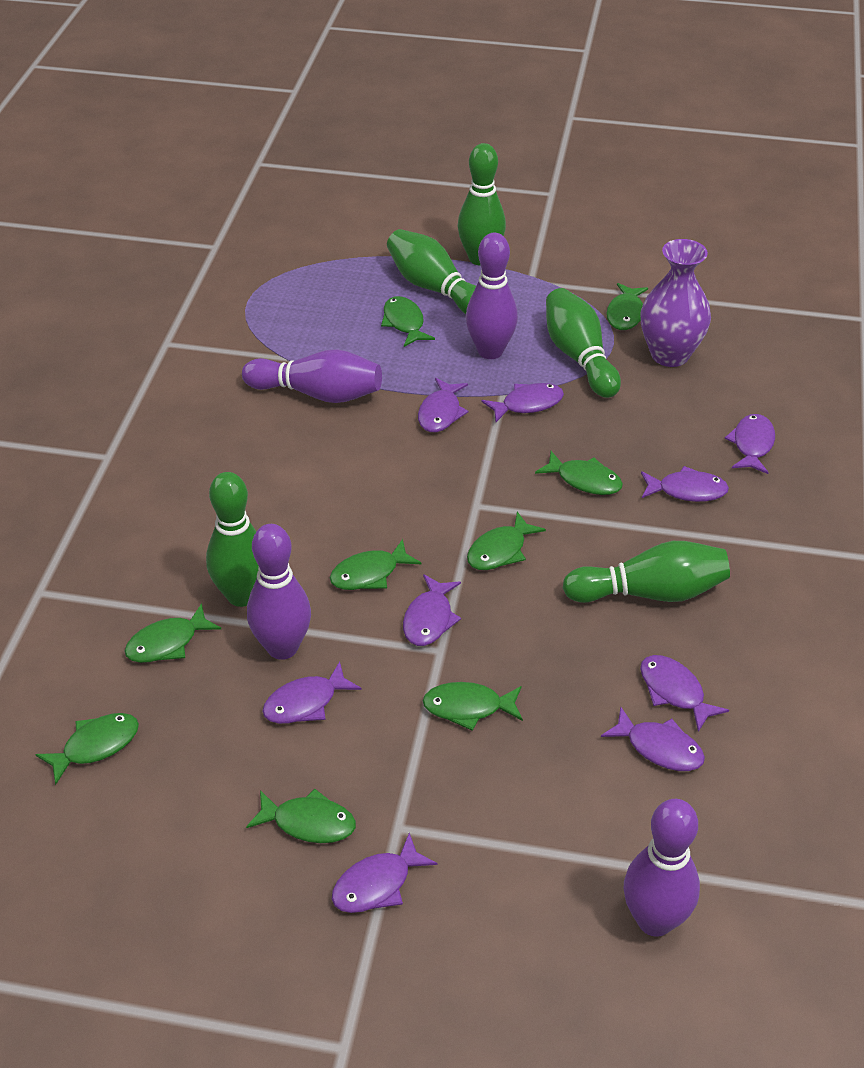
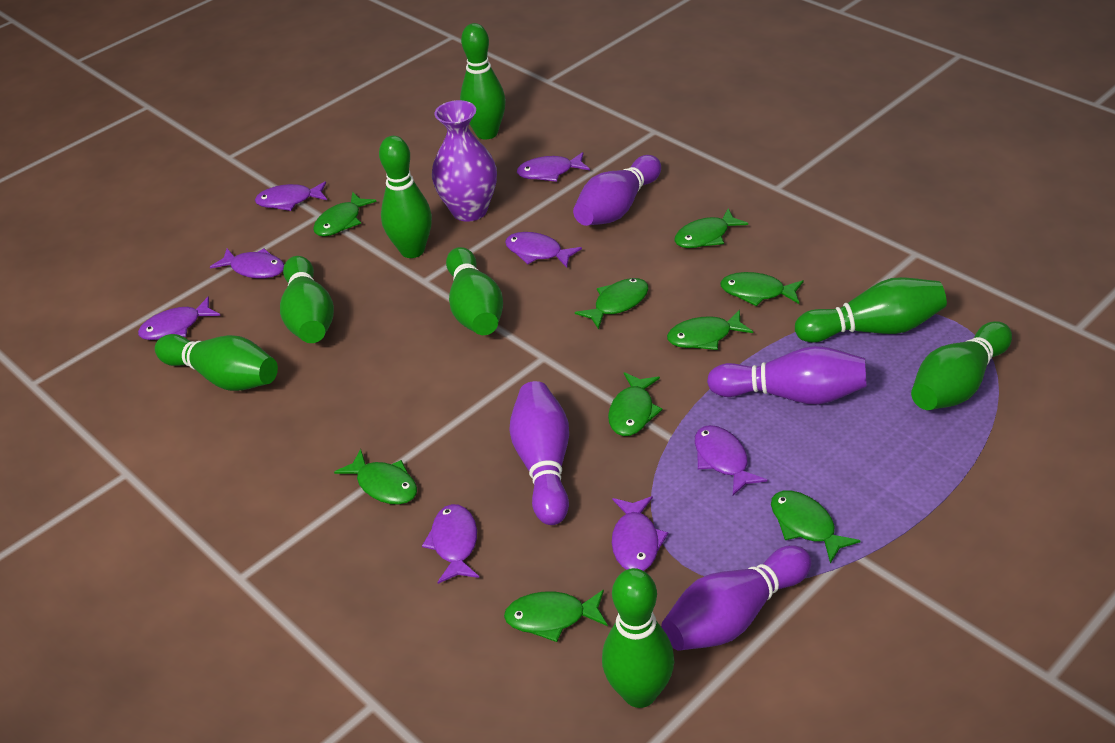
green bowling pin: [206,472,259,607] [387,229,476,314] [458,143,506,266] [546,288,621,398] [563,541,730,603] = 5 -> [155,334,278,391] [280,256,334,343] [379,136,432,258] [446,247,503,335] [460,23,506,140] [602,568,674,708] [795,277,947,343] [911,321,1012,410] = 8
purple fish: [262,661,361,724] [332,833,437,913] [403,574,461,646] [418,378,468,432] [481,383,564,422] [601,707,705,771] [640,655,729,732] [641,466,729,502] [725,414,775,474] = 9 -> [138,296,220,340] [210,248,284,278] [255,181,327,211] [422,504,479,584] [505,232,582,268] [517,152,590,182] [612,496,668,571] [695,425,767,495] = 8

